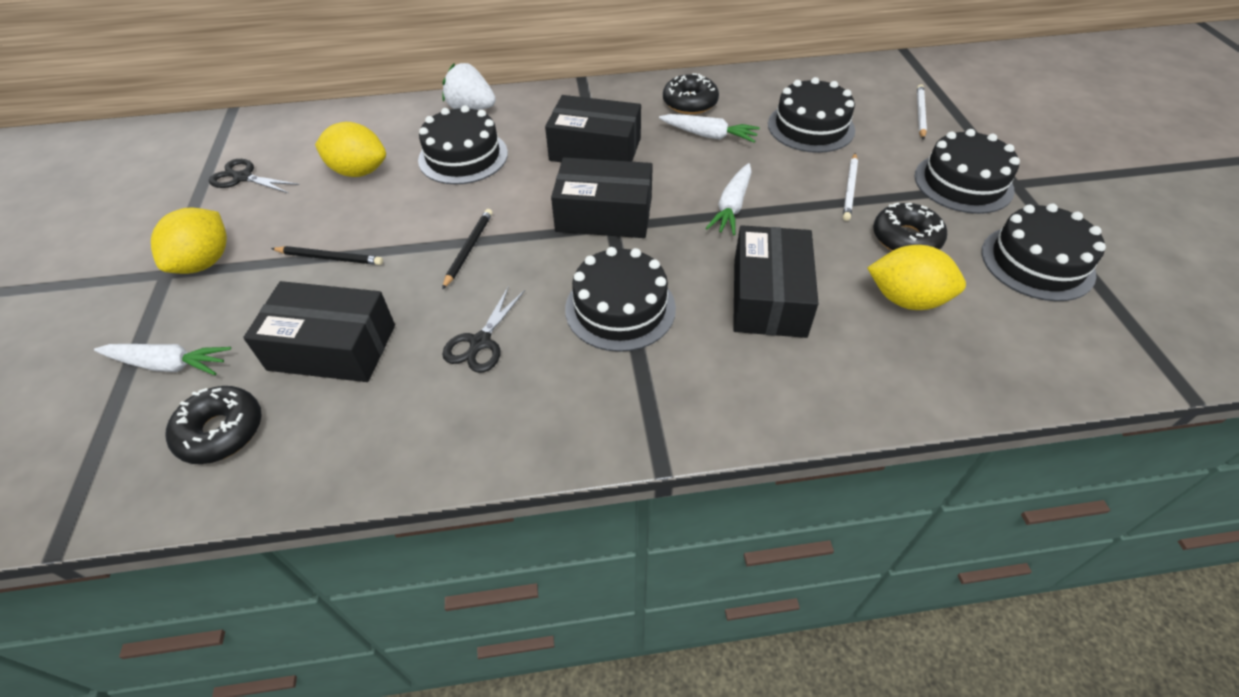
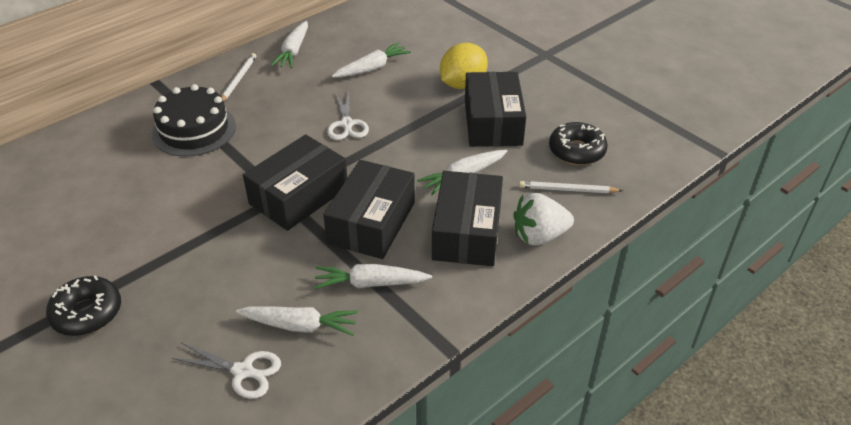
black cake: [418,105,508,184] [565,247,676,352] [768,77,855,153] [915,129,1020,214] [981,203,1106,301] = 5 -> [152,84,236,157] = 1
black donut: [166,386,262,464] [663,73,719,114] [873,203,947,251] = 3 -> [46,275,121,336] [549,122,608,165] = 2
black pencil: [271,246,383,265] [442,209,493,290] = 2 -> none = 0
black scissors: [209,159,299,193] [442,286,525,373] = 2 -> none = 0
white carrot: [94,344,231,375] [659,114,760,143] [706,163,752,235] = 3 -> [236,306,359,336] [270,21,308,68] [314,264,432,289] [332,42,411,78] [417,150,507,196] = 5
white scissors: none = 0 -> [172,343,281,399] [327,90,369,140] = 2
yellow lemon: [151,208,227,274] [315,122,386,177] [867,245,966,310] = 3 -> [440,43,488,89] = 1

